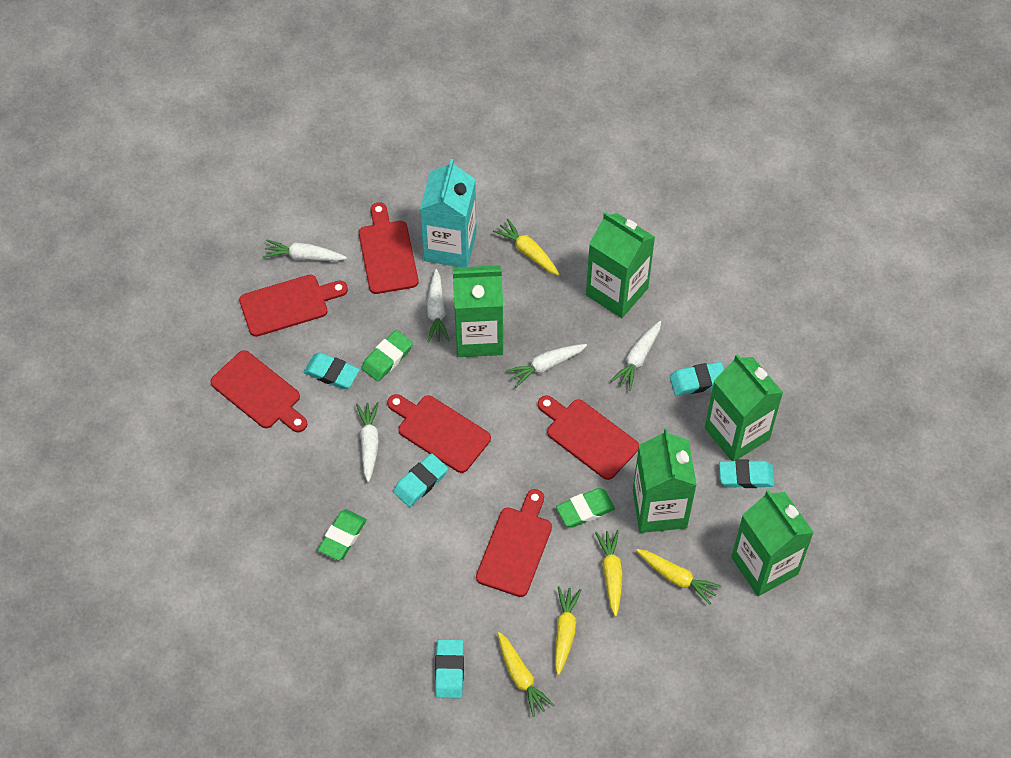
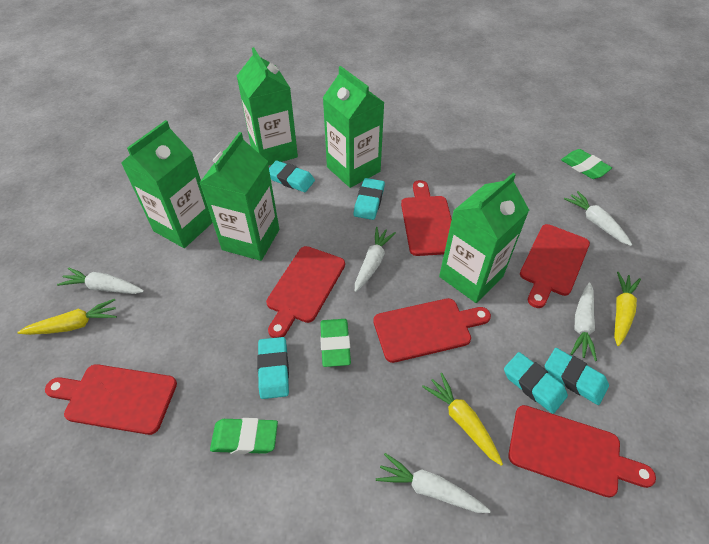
turquoise carton: [420,159,477,267] = 1 -> none = 0
yellow carrot: [493,219,560,276] [498,632,554,717] [555,586,581,675] [595,530,623,616] [636,549,721,605] = 5 -> [17,299,117,335] [422,373,503,466] [614,272,641,346] = 3

